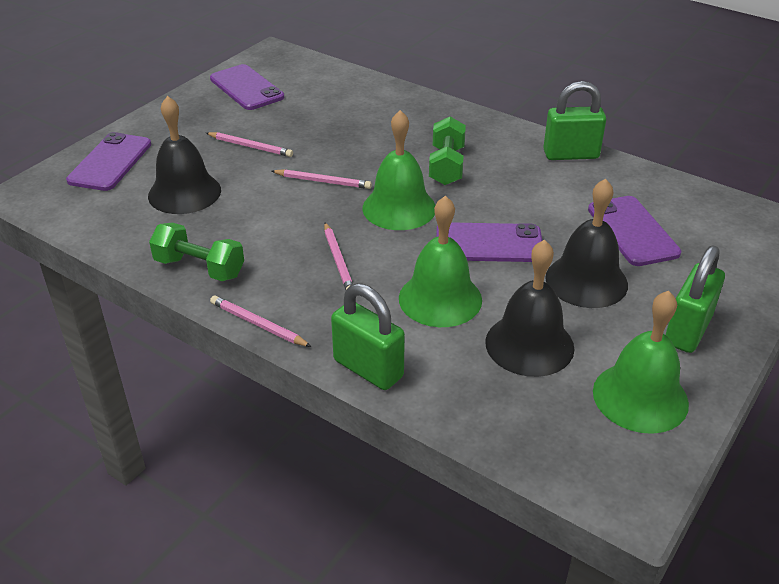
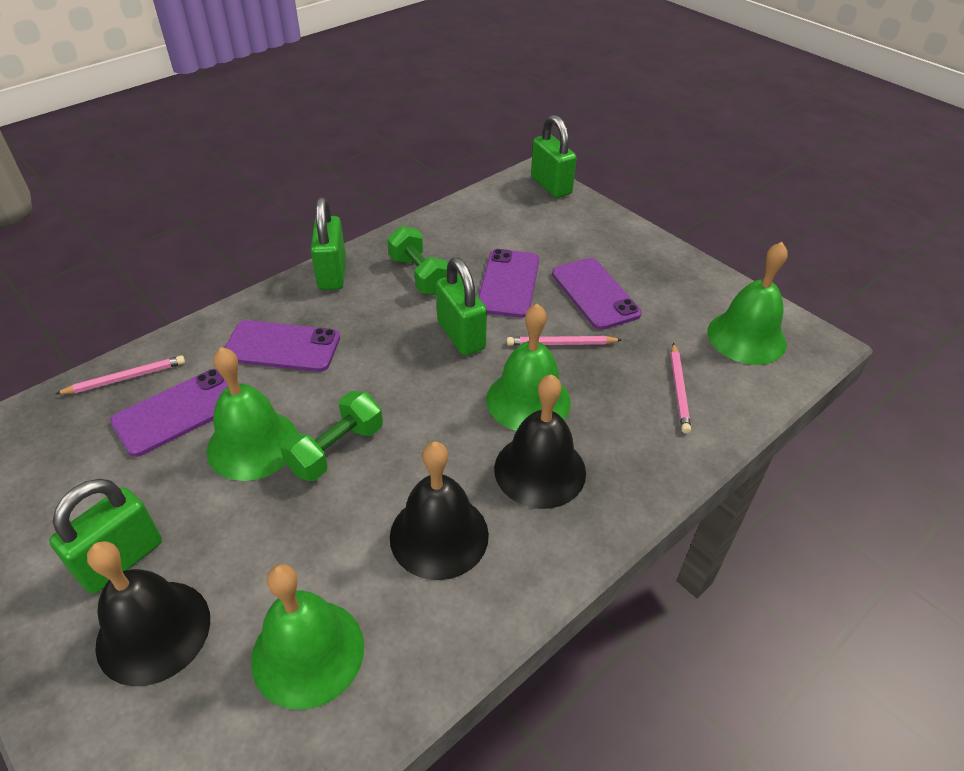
green bell: [362,110,435,230] [399,196,482,327] [593,291,689,434] = 3 -> [207,347,298,481] [251,564,364,710] [486,304,571,431] [708,242,788,365] = 4
green padlock: [331,283,405,390] [543,81,606,160] [665,245,725,353] = 3 -> [49,479,162,594] [311,197,346,290] [436,257,487,356] [531,115,577,198] = 4
pink pencil: [206,132,293,157] [210,295,312,347] [271,169,372,189] [324,222,353,290] = 4 -> [55,355,185,394] [507,336,622,346] [671,343,691,434] = 3

